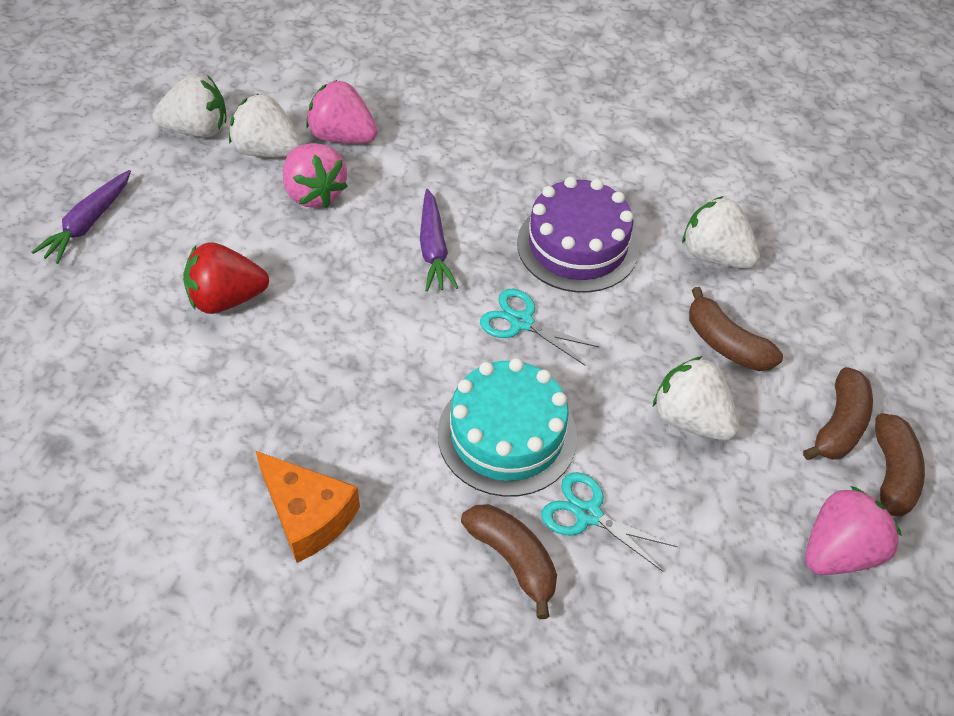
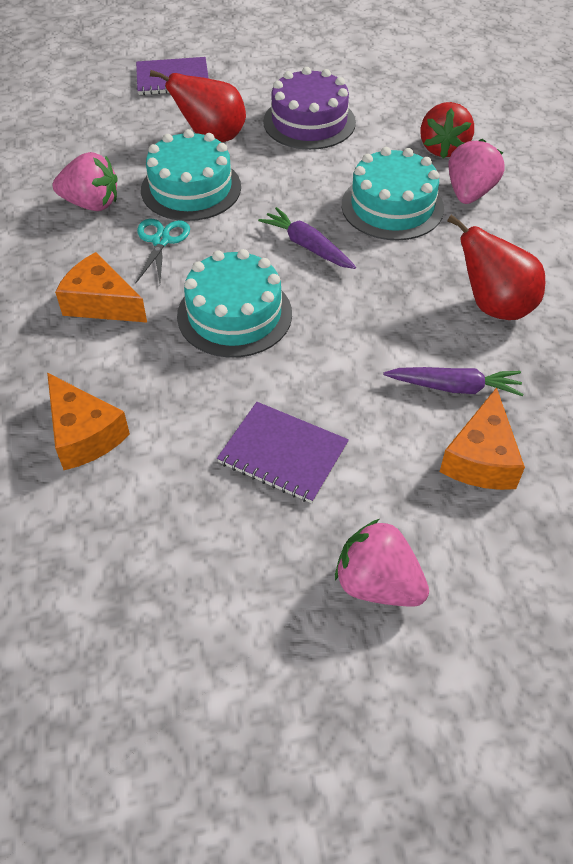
brown banana: [461,504,557,619] [689,287,783,371] [803,367,873,460] [875,413,925,517] = 4 -> none = 0
orange cheese: [256,451,360,563] = 1 -> [47,373,130,470] [55,252,147,323] [440,387,525,490] = 3
purple notebook: none = 0 -> [136,57,209,95] [217,402,349,503] = 2
red pear: none = 0 -> [150,70,246,142] [447,214,545,320] = 2
turquoise cake: [438,358,577,497] = 1 -> [141,129,241,221] [177,249,292,358] [342,147,444,240] = 3
turquoise scissors: [480,289,599,365] [541,472,678,572] = 2 -> [136,219,190,284] = 1
white strawberry: [153,74,227,137] [229,93,302,157] [653,356,739,440] [682,196,760,268] = 4 -> none = 0

